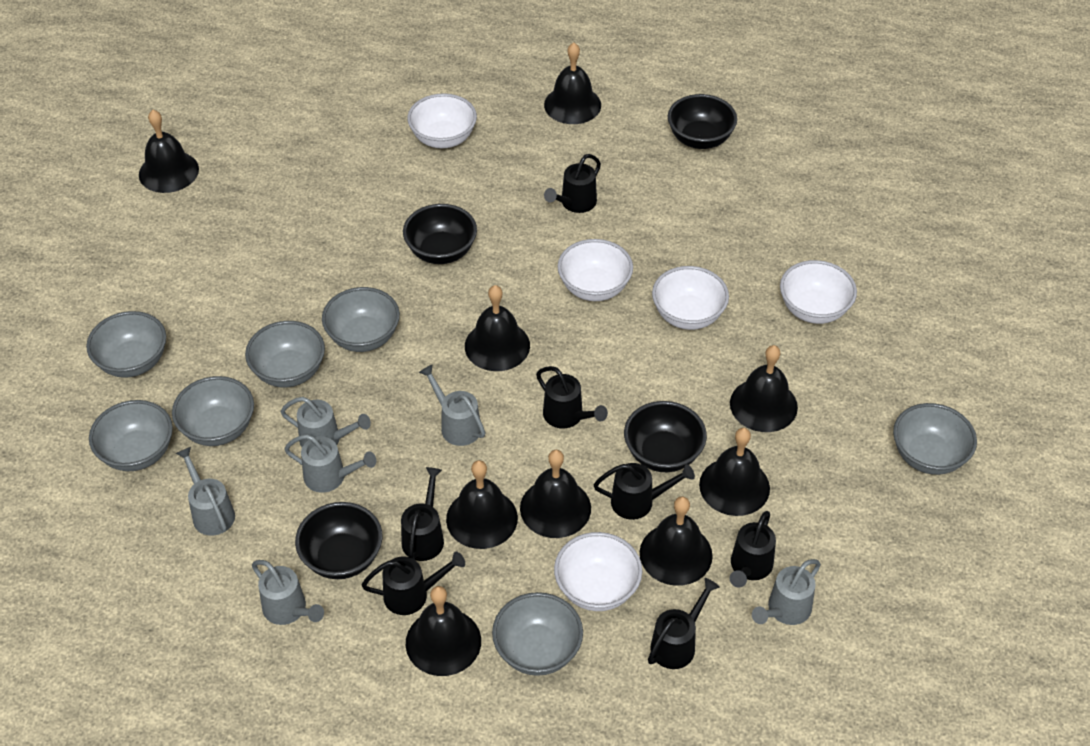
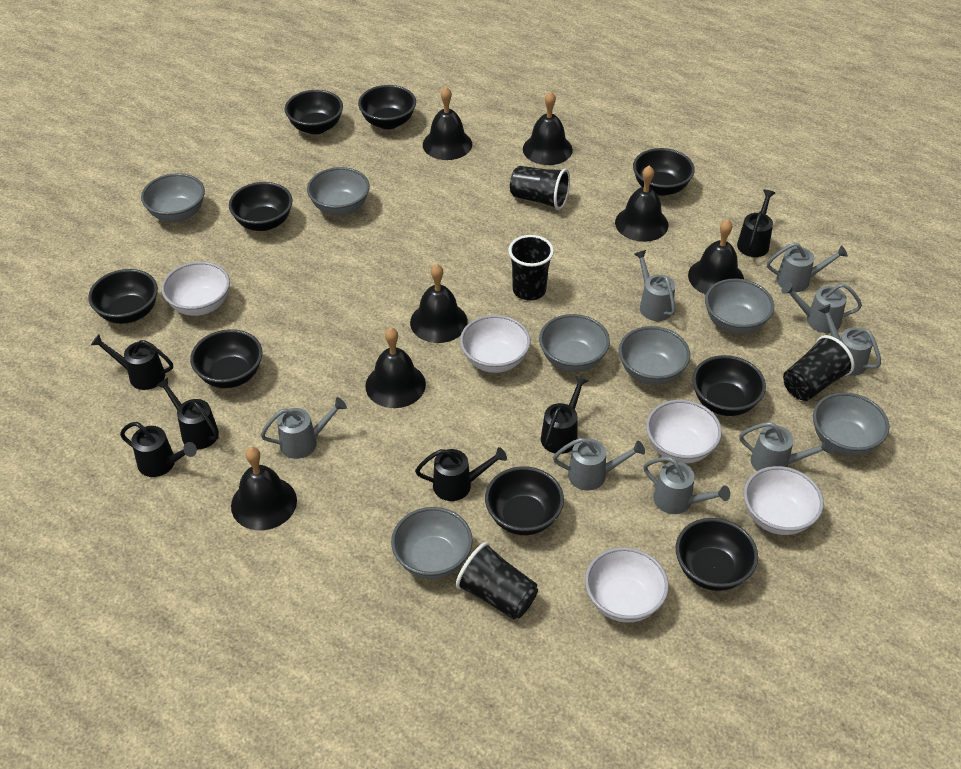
black bell: [139,110,199,193] [406,586,481,676] [446,460,518,549] [465,285,530,371] [520,450,591,538] [544,43,601,124] [640,496,713,586] [699,428,770,516] [730,345,798,432] = 9 -> [231,447,297,530] [365,328,426,408] [410,264,468,343] [423,87,472,160] [523,92,573,165] [615,165,668,242] [688,219,744,295] = 7
black bowl: [295,502,382,579] [403,204,477,264] [624,401,707,472] [668,94,737,149] = 4 -> [88,269,158,324] [190,329,262,388] [229,182,292,231] [285,90,343,134] [358,85,416,129] [485,466,564,535] [633,148,695,196] [676,518,758,591] [692,355,766,416] = 9
black cup: none = 0 -> [456,542,538,620] [508,235,554,301] [510,166,570,210] [783,335,855,401] = 4
black watering can: [362,552,465,615] [401,467,444,561] [536,366,608,429] [544,154,601,213] [594,463,695,520] [648,578,720,669] [730,511,776,587] = 7 -> [91,334,173,390] [120,422,197,477] [156,377,219,449] [415,447,507,501] [541,376,588,454] [737,190,775,257] = 6
grey watering can: [176,447,235,536] [252,560,324,625] [280,397,371,447] [284,434,376,493] [419,365,486,446] [752,559,821,625] = 6 -> [261,397,347,459] [553,438,645,491] [634,250,676,321] [643,457,730,514] [739,422,832,471] [767,243,848,292] [781,282,862,333] [818,304,881,376] = 8

